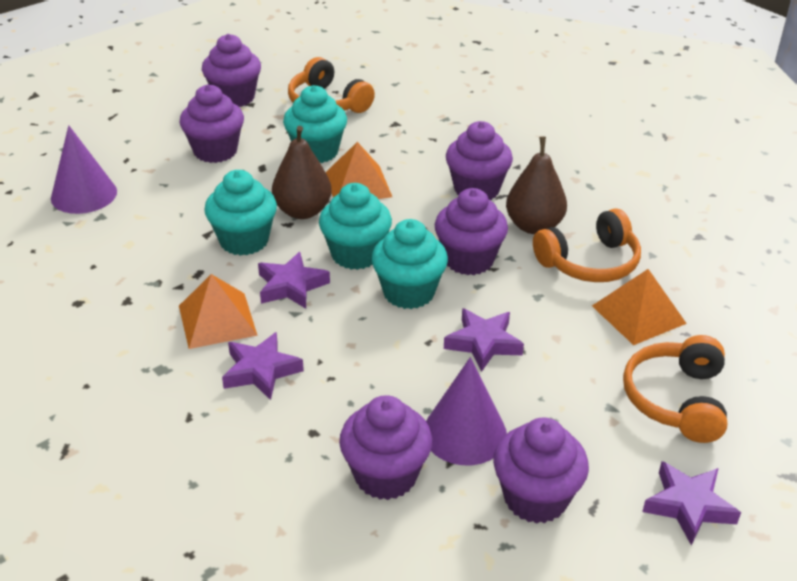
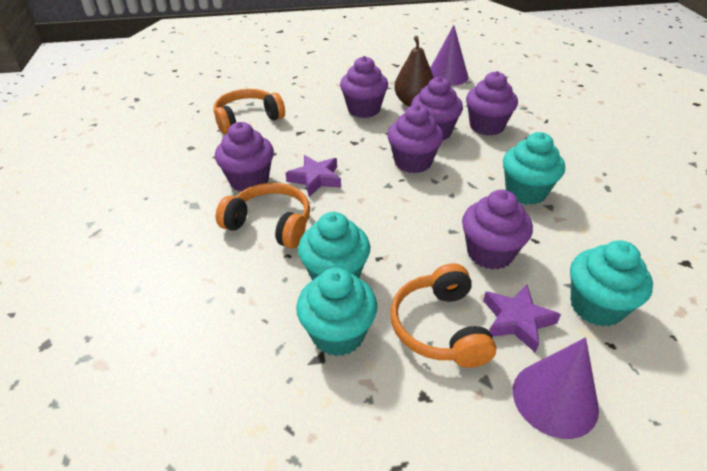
brown pear: [272,126,332,219] [506,137,567,234] = 2 -> [394,36,434,107] = 1
orange pyramid: [179,274,258,349] [326,142,392,199] [592,269,687,345] = 3 -> none = 0
purple star: [222,332,304,400] [258,252,330,309] [444,308,524,372] [642,461,741,545] = 4 -> [286,155,341,197] [483,285,561,353] = 2

